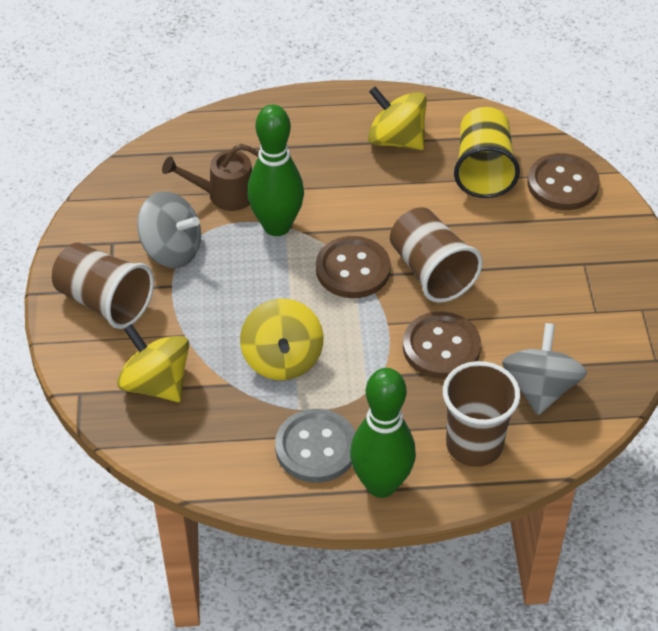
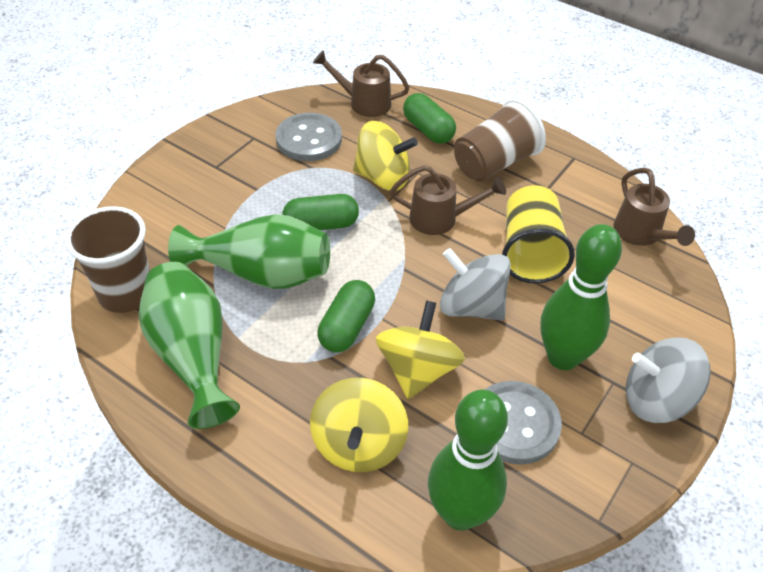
brown button: [316,236,391,298] [403,312,481,379] [527,153,600,210] = 3 -> none = 0
brown cup: [52,243,154,329] [390,207,483,303] [443,361,521,467] = 3 -> [65,206,150,313] [454,98,546,182] = 2
brown watering can: [162,144,259,211] = 1 -> [313,50,410,117] [390,165,506,235] [614,168,695,246] = 3
green capsule: none = 0 -> [282,194,359,230] [317,280,375,352] [403,93,456,144] = 3
green vase: none = 0 -> [139,262,240,429] [168,214,330,289] = 2
grey button: [275,409,356,483] = 1 -> [276,113,342,161] [485,381,562,465] = 2

